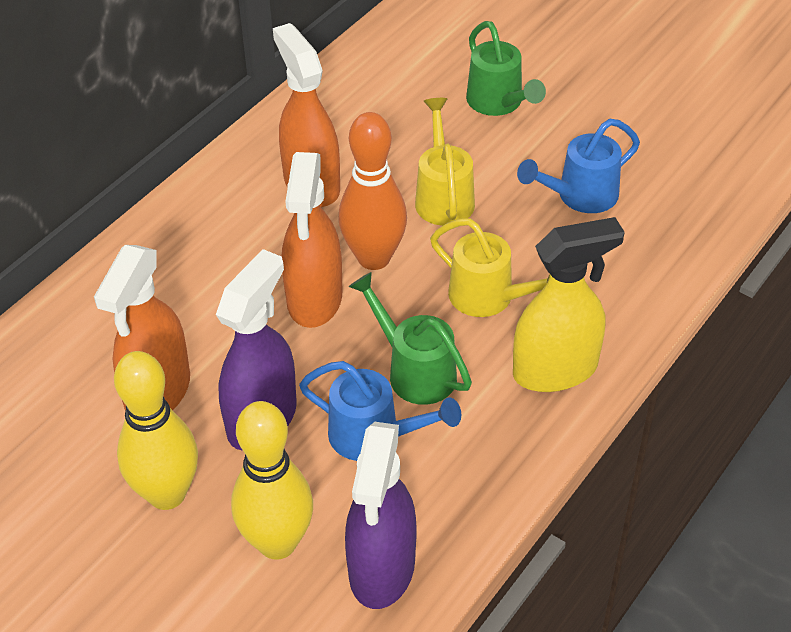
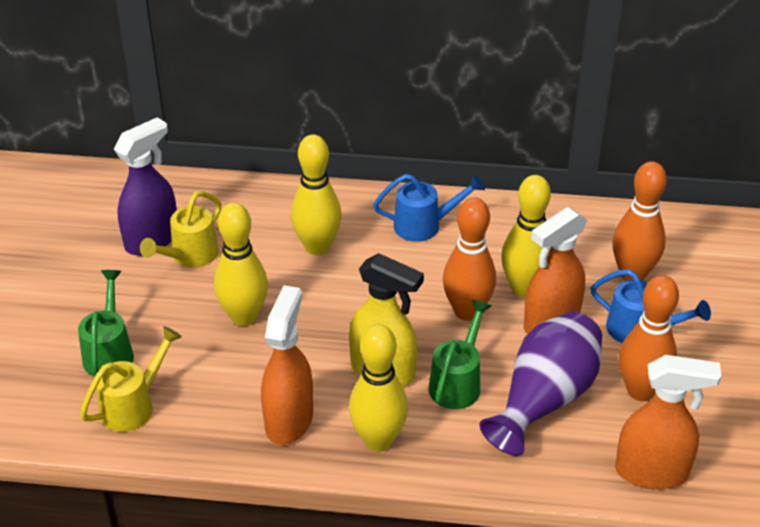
orange bowling pin: [338,112,407,270] = 1 -> [443,197,496,321] [612,161,667,281] [619,275,679,401] = 3
purple spray bottle: [216,249,297,451] [345,422,417,609] = 2 -> [114,117,177,256] = 1
purple vase: none = 0 -> [480,311,602,456] = 1
yellow bowling pin: [114,351,198,510] [231,401,313,560] = 2 -> [214,203,268,326] [291,134,342,255] [349,324,408,452] [501,175,551,297] = 4

